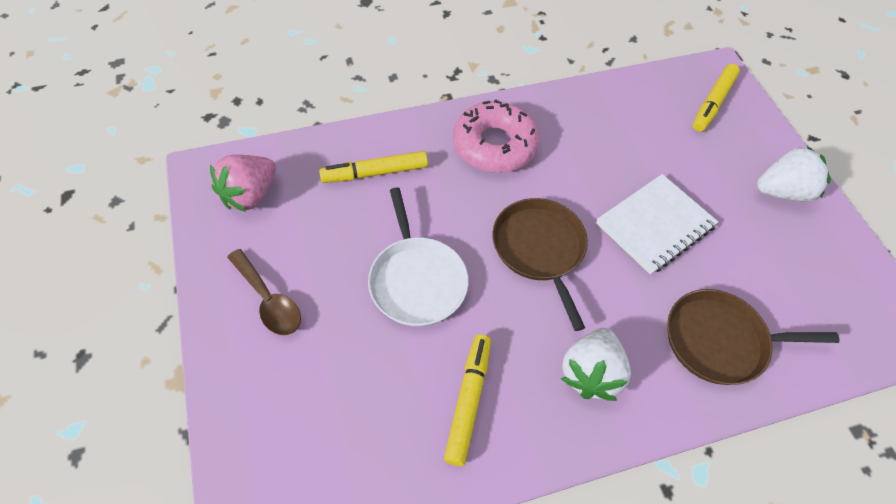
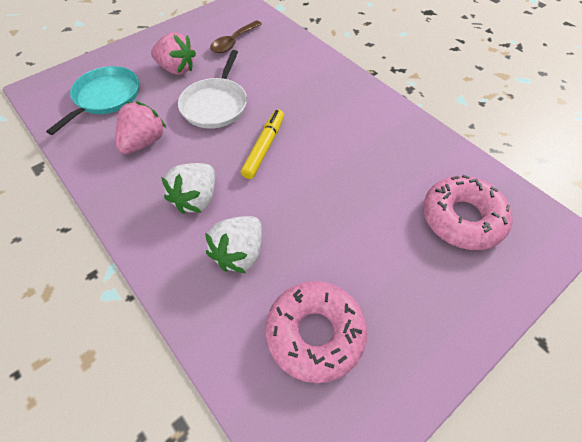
brown pan: [492,198,588,331] [667,289,840,385] = 2 -> none = 0
pink donut: [453,99,539,173] = 1 -> [265,281,367,383] [423,174,513,250] = 2
pink strawberry: [210,155,276,212] = 1 -> [116,101,166,154] [151,32,196,75] = 2
turquoise pan: none = 0 -> [46,66,139,135] = 1
white notebook: [596,174,718,275] = 1 -> none = 0
yellow marker: [319,151,428,183] [444,334,491,466] [693,64,740,131] = 3 -> [241,109,284,179] = 1

